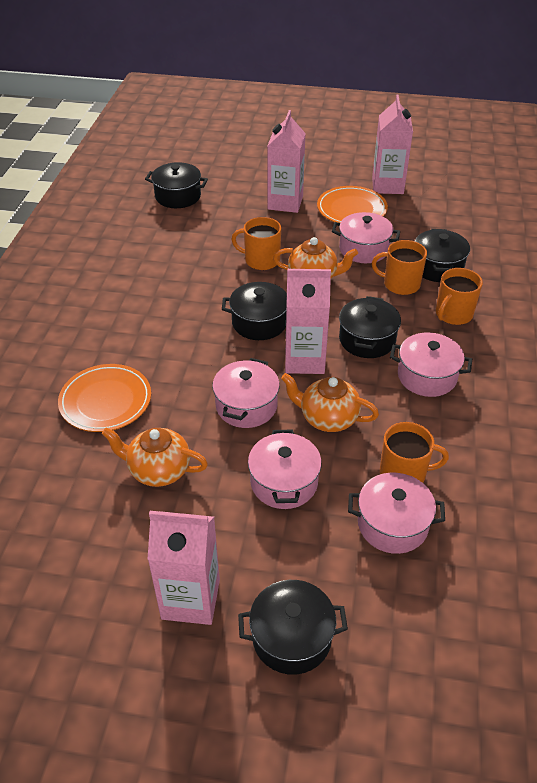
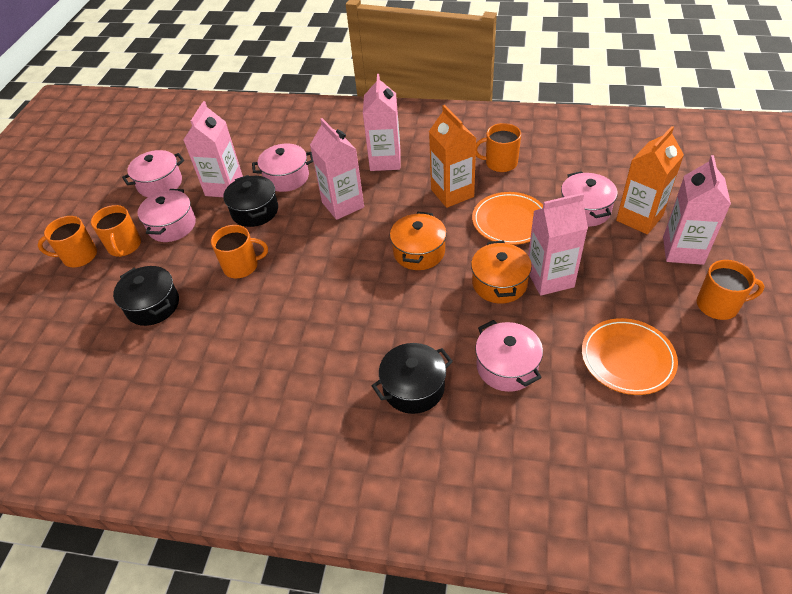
black pot: [145,162,208,208] [222,282,287,340] [238,580,348,675] [339,296,401,358] [415,229,470,282] = 5 -> [113,266,179,326] [223,175,278,227] [372,343,453,414] = 3
orange carton: none = 0 -> [429,105,476,208] [616,126,684,234] = 2
orange mug: [231,217,281,270] [372,240,427,295] [380,422,449,483] [436,268,483,325] = 4 -> [38,216,97,267] [91,205,141,257] [211,225,268,278] [476,123,521,172] [697,260,765,320] = 5
orange pot: none = 0 -> [390,212,447,270] [471,240,532,303] = 2
orange teapot: [102,427,208,487] [273,237,358,278] [281,373,379,432] = 3 -> none = 0
pink carton: [147,511,220,625] [267,110,306,213] [285,269,331,374] [372,94,413,194] = 4 -> [183,101,243,197] [310,118,364,220] [363,74,401,171] [528,193,588,296] [663,155,731,265] = 5

